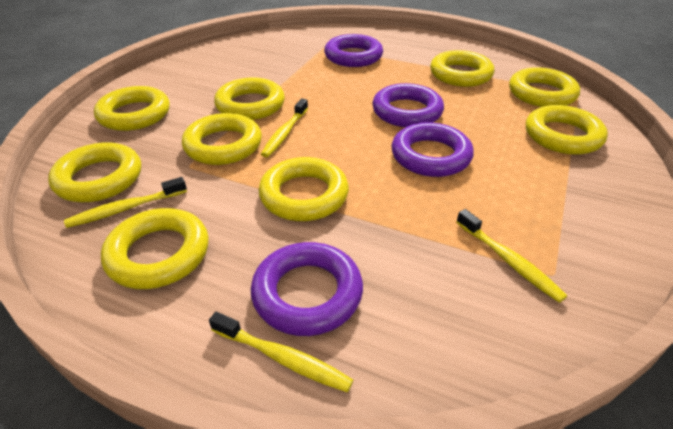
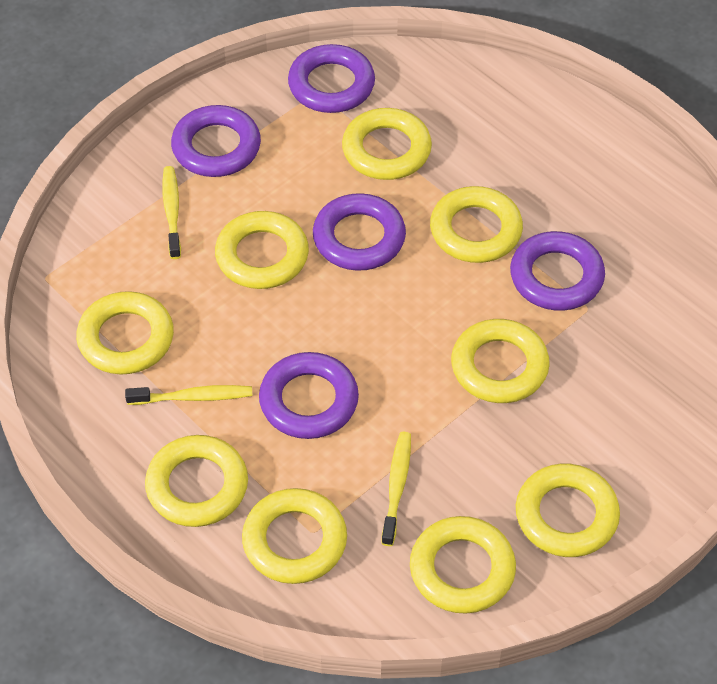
purple ring: [251,242,363,336] [324,34,383,67] [372,83,444,127] [391,122,474,177] = 4 -> [171,105,261,177] [259,352,359,439] [288,44,375,113] [313,193,406,271] [510,231,605,311] = 5
yellow toothbrush: [64,177,187,228] [209,312,353,392] [261,99,308,157] [456,209,567,303] = 4 -> [125,385,252,405] [162,166,181,259] [381,432,411,546] = 3

